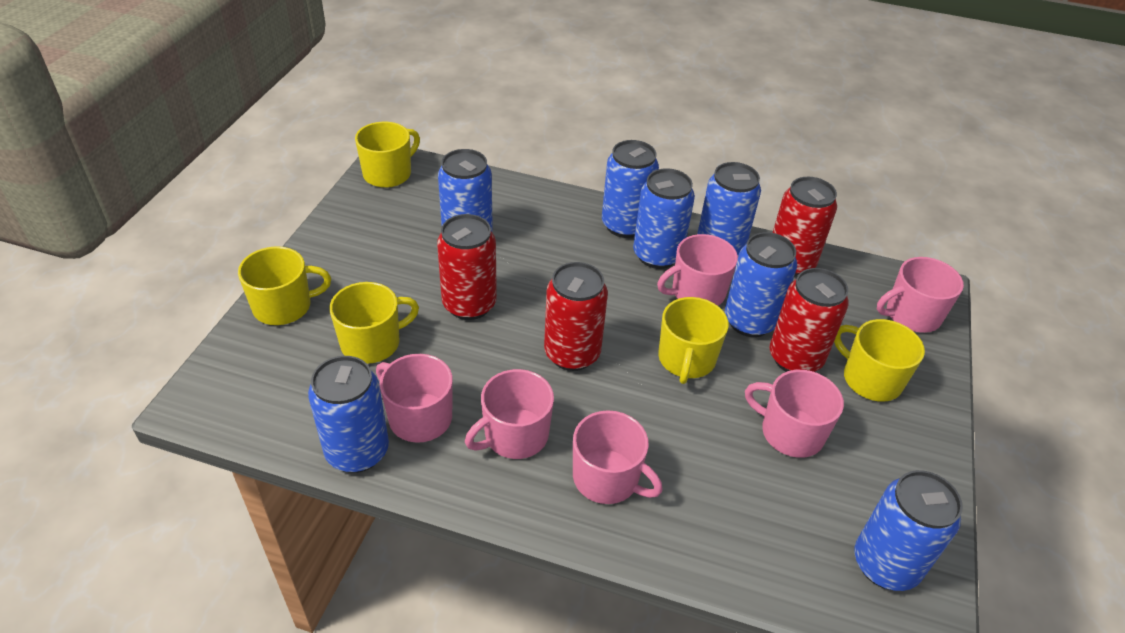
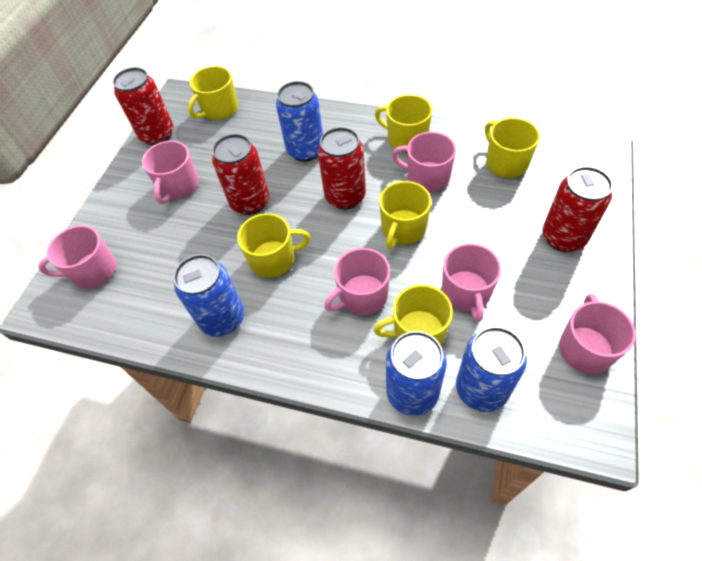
blue can: [308,356,389,473] [438,149,493,231] [602,140,659,238] [633,168,695,269] [697,162,761,255] [725,232,797,337] [854,470,963,591] = 7 -> [174,254,244,337] [276,81,323,162] [386,331,447,416] [456,326,527,412] = 4
yellow mug: [238,246,331,325] [329,282,419,364] [355,122,420,188] [658,297,729,384] [834,319,925,402] = 5 -> [188,66,238,120] [237,213,310,278] [373,285,453,345] [375,94,432,152] [379,181,431,249] [485,118,540,178] = 6

